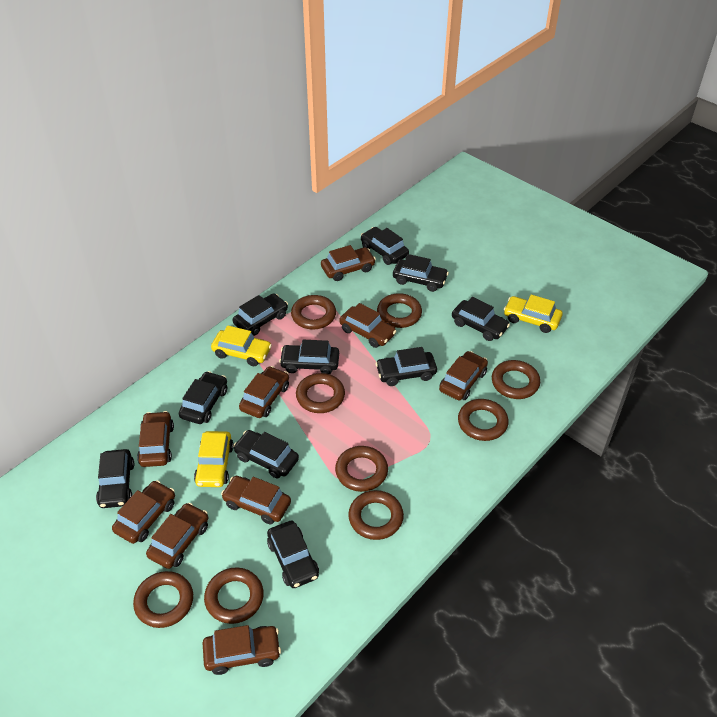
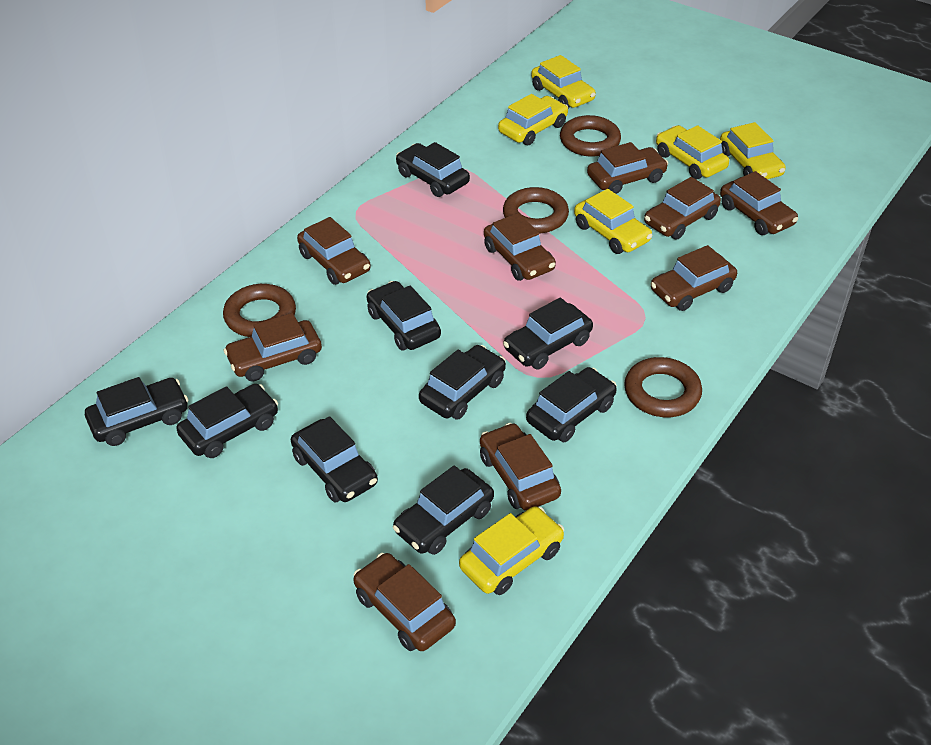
black car: [96,449,134,508] [179,371,227,424] [233,293,288,336] [233,430,299,479] [267,521,319,588] [279,340,339,374] [361,227,409,265] [375,347,437,386] [393,254,449,292] [452,297,510,341] = 10 -> [85,377,188,446] [176,384,278,458] [291,416,378,502] [367,281,441,350] [393,466,494,555] [396,142,470,197] [419,345,506,420] [503,297,593,370] [526,367,617,442] = 9
brown ring: [133,571,193,628] [204,567,264,624] [291,295,336,329] [296,373,345,413] [335,446,388,492] [348,490,404,540] [377,293,422,328] [458,399,509,441] [492,360,540,399] = 9 -> [223,284,296,337] [503,187,569,234] [560,115,621,157] [624,357,702,417] = 4
yellow car: [194,431,234,487] [211,325,272,366] [504,295,563,333] = 3 -> [459,506,564,595] [498,94,568,145] [531,55,596,109] [574,189,652,254] [656,125,729,179] [720,122,786,179] = 6

